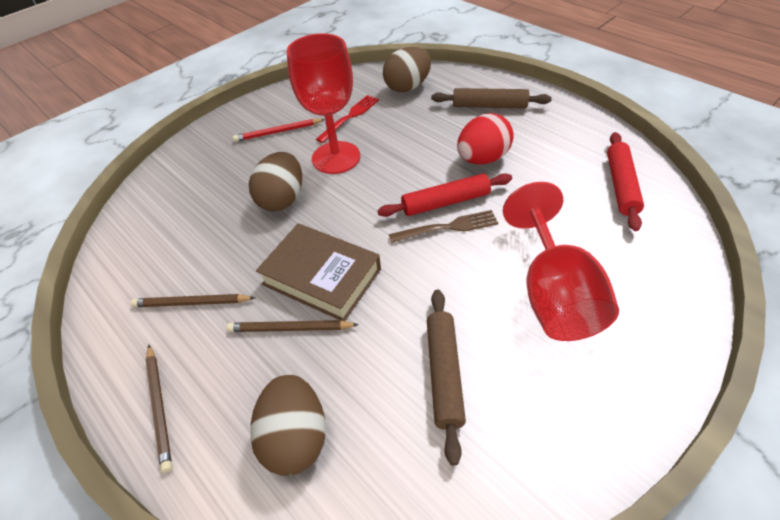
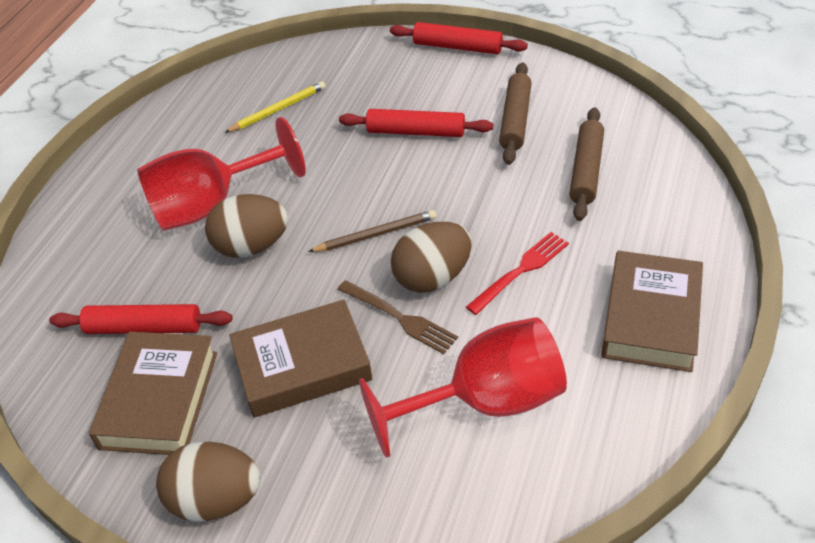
brown book: [256,223,381,321] = 1 -> [89,332,217,455] [229,300,372,417] [601,251,703,372] = 3
brown pencil: [131,294,256,307] [146,345,172,473] [227,320,359,332] = 3 -> [308,210,436,252] = 1
red egg: [457,113,514,164] = 1 -> none = 0
red pencil: [233,119,325,142] = 1 -> none = 0
red rolling pin: [378,173,512,217] [607,132,644,231] = 2 -> [49,304,232,334] [339,109,493,137] [390,22,528,54] = 3
yellow pencil: none = 0 -> [224,81,326,133] = 1

